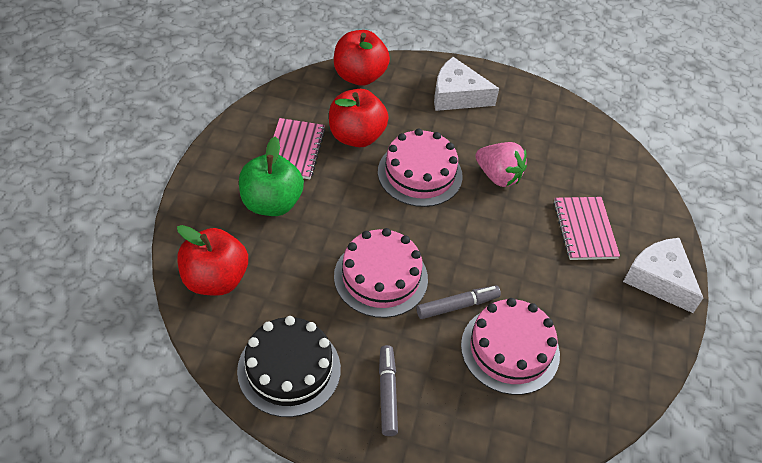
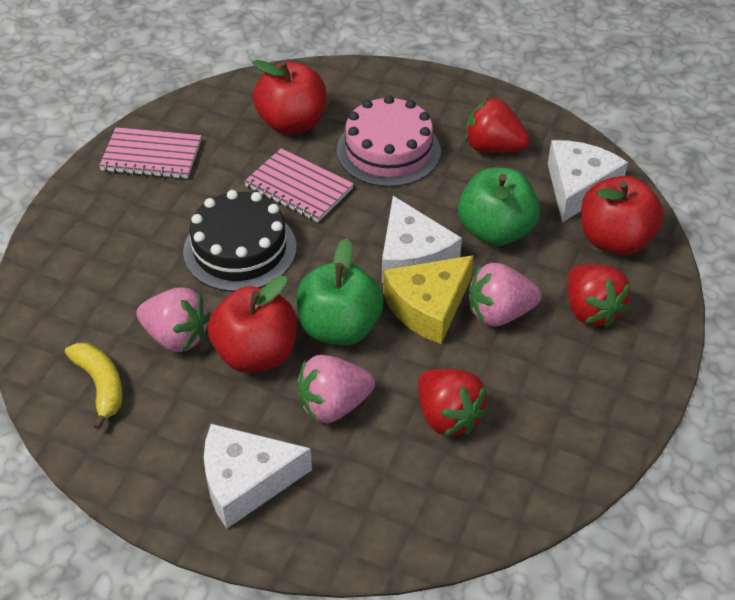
green apple: [239,136,304,216] = 1 -> [297,238,383,345] [458,167,540,246] = 2
grey marker: [379,345,398,436] [417,286,501,319] = 2 -> none = 0
pink cake: [334,228,428,318] [378,129,463,207] [461,298,560,395] = 3 -> [337,95,441,187] = 1
pink strawberry: [475,142,527,187] = 1 -> [136,287,210,352] [297,355,375,423] [469,263,542,327] = 3
red strawberry: none = 0 -> [418,369,488,436] [465,98,530,153] [567,264,631,327] = 3
white cheese: [434,57,499,111] [623,238,703,313] = 2 -> [204,424,312,528] [382,196,462,283] [548,140,628,223] = 3
yellow banana: none = 0 -> [65,343,123,430] = 1
yellow cheese: none = 0 -> [383,255,474,344] = 1

